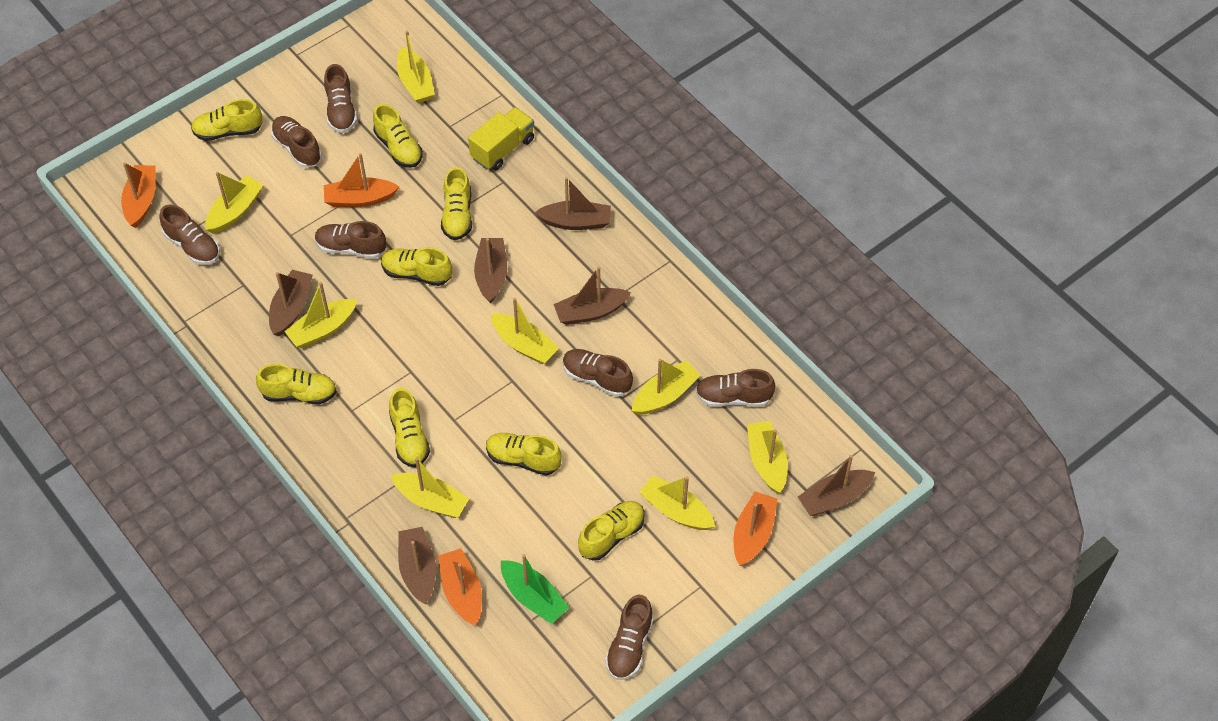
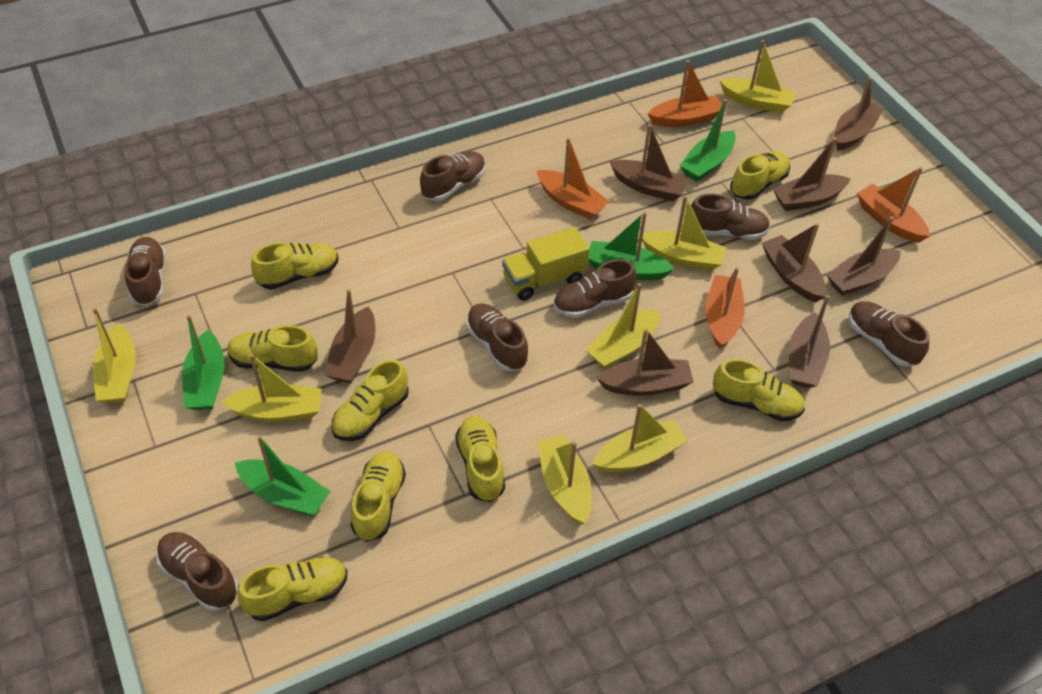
brown boat: [269,270,313,337] [398,527,436,604] [474,238,507,304] [535,177,611,230] [553,266,631,325] [798,455,875,516] = 6 -> [325,289,375,383] [596,329,694,396] [610,124,689,201] [762,223,826,302] [773,138,851,211] [789,295,830,388] [826,217,901,296] [835,77,884,151] = 8
green boat: [501,554,569,624] = 1 -> [182,315,225,410] [235,435,331,516] [588,212,675,280] [680,99,736,182] = 4
yellow boat: [205,172,263,234] [284,282,357,348] [391,458,469,518] [397,31,435,103] [491,298,559,364] [632,359,701,415] [639,475,715,530] [747,420,788,493] = 8 -> [92,308,136,403] [221,354,321,422] [537,435,592,525] [585,283,660,369] [593,404,688,473] [642,196,727,271] [719,40,796,113] = 7

